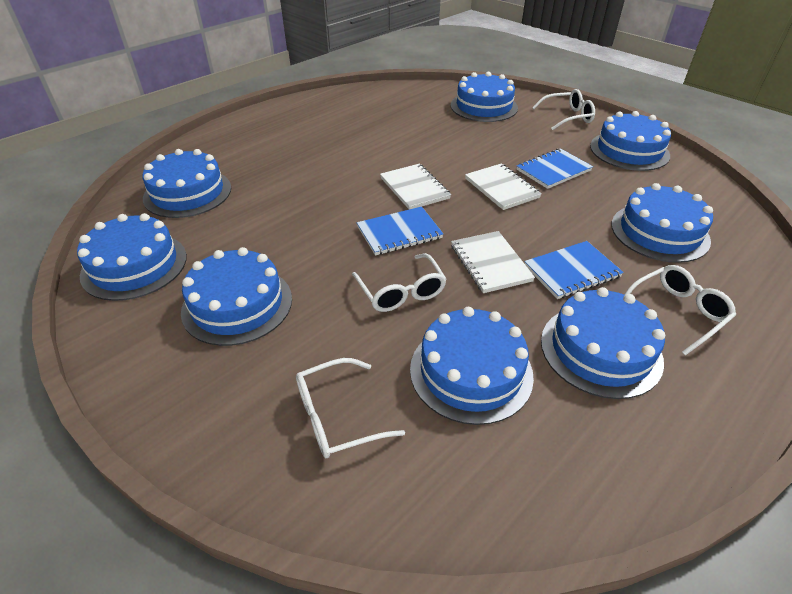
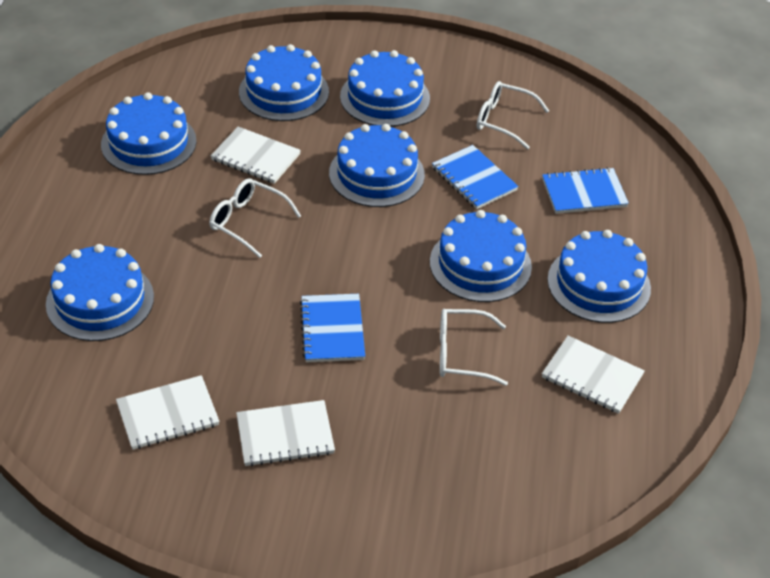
blue cake: [77,213,187,301] [143,149,231,218] [181,247,292,346] [410,307,534,425] [451,72,518,122] [541,287,665,399] [590,111,671,171] [611,183,713,263] = 8 -> [46,244,154,341] [101,92,197,175] [239,44,329,121] [329,124,425,207] [340,50,430,127] [430,210,532,302] [547,230,651,323] = 7
white glasses: [296,358,405,458] [352,253,446,312] [532,89,595,130] [624,265,736,355] = 4 -> [210,178,301,258] [440,309,508,386] [477,81,549,149] = 3
white notebook: [380,164,451,209] [451,231,535,293] [465,163,542,210] = 3 -> [116,375,220,450] [211,127,301,184] [236,400,335,467] [542,335,645,414] = 4

